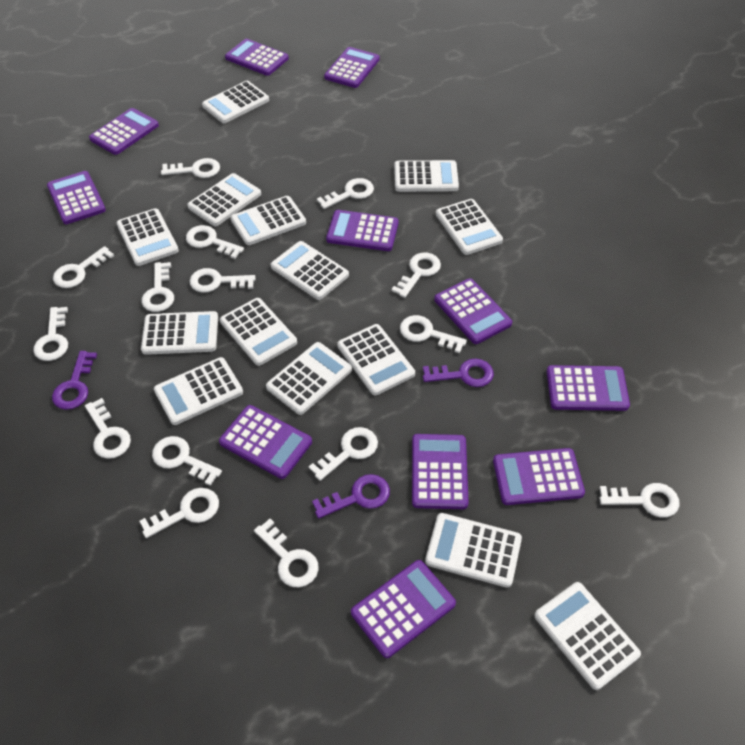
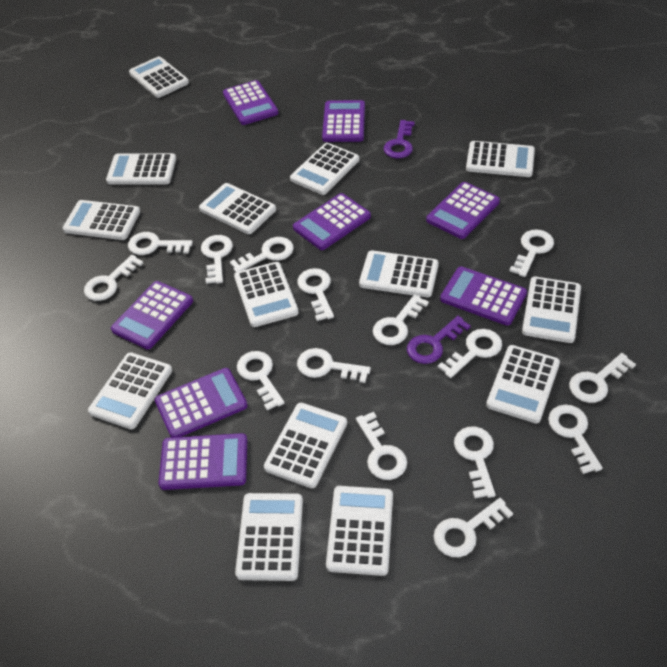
purple calculator: [47,171,106,224] [89,108,159,155] [219,405,312,479] [225,39,289,76] [324,47,380,88] [326,210,399,251] [351,560,456,658] [412,434,469,509] [434,278,512,344] [493,448,585,505] [547,365,630,411] = 11 -> [111,281,193,349] [155,368,248,438] [158,433,247,490] [223,80,278,125] [293,193,371,250] [322,100,365,142] [426,182,500,239] [440,267,527,325] = 8
purple key: [52,351,97,410] [312,474,390,519] [423,359,494,387] = 3 -> [384,120,415,158] [407,316,471,364] = 2

